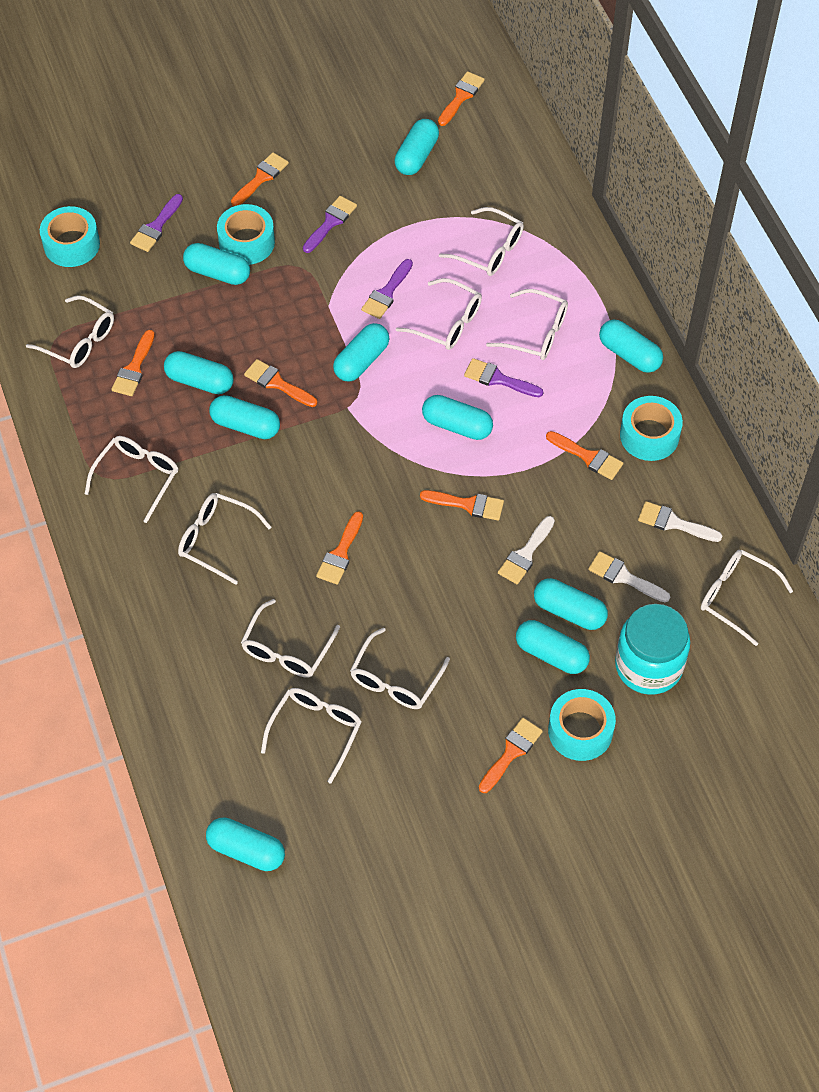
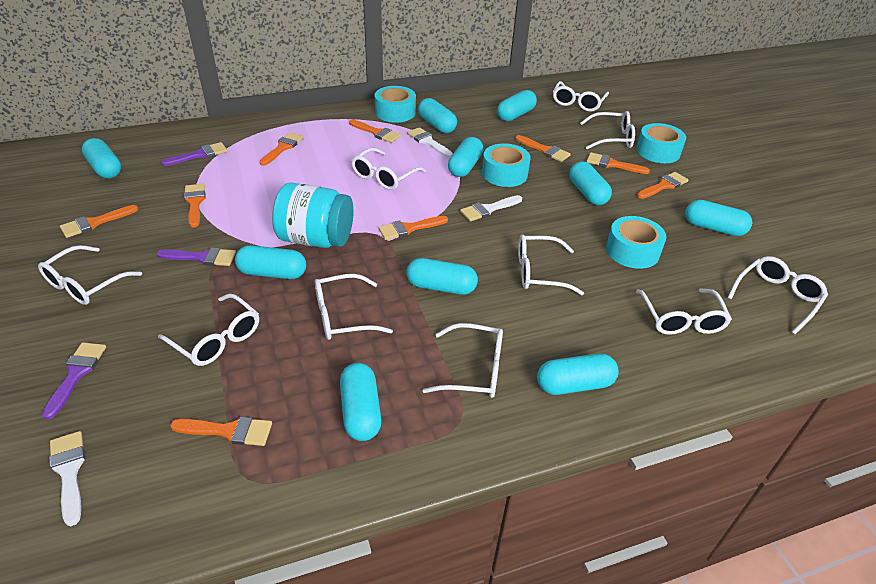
orange brush: [111,330,155,396] [231,152,289,206] [244,359,317,407] [316,511,363,585] [420,490,504,521] [438,71,485,126] [479,718,543,793] [546,431,623,480] = 8 -> [60,205,138,238] [170,417,272,446] [184,184,206,228] [259,132,304,166] [349,119,401,143] [378,216,448,240] [515,135,571,162] [587,152,650,174] [637,172,689,199] = 9
purple brush: [130,194,183,252] [303,196,357,253] [361,259,413,319] [464,358,543,397] = 4 -> [42,342,106,419] [156,247,236,266] [161,142,227,166] = 3

